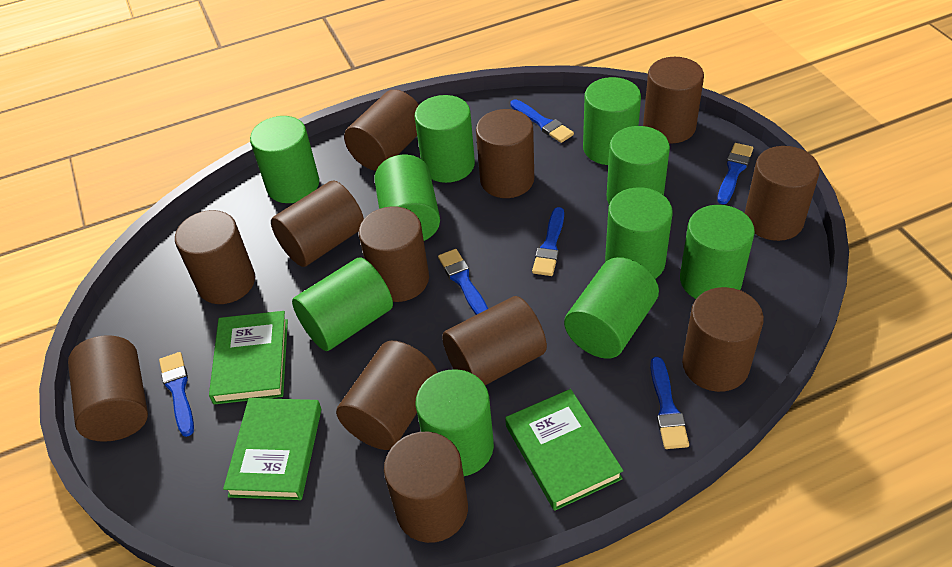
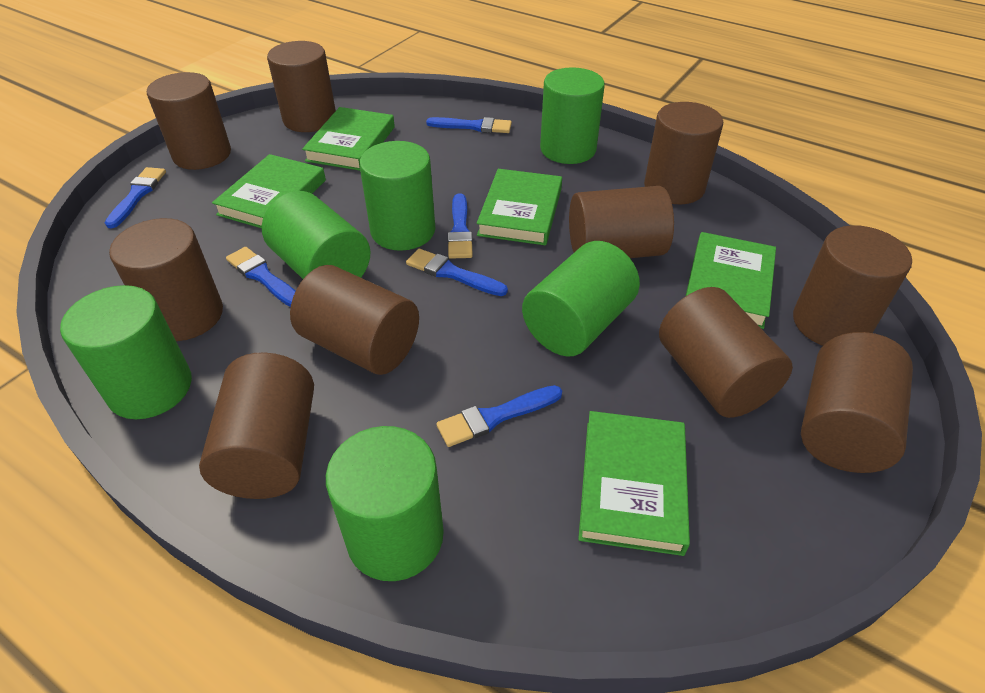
brown cylinder: [68,335,148,442] [175,210,255,304] [271,180,364,267] [336,341,438,450] [344,89,419,171] [359,206,429,302] [384,432,468,543] [442,296,547,385] [476,109,534,198] [643,57,704,144] [682,287,764,392] [745,146,820,241] = 12 -> [109,218,223,341] [147,72,231,170] [199,352,314,499] [267,41,336,132] [290,265,419,375] [569,186,674,258] [644,102,723,204] [659,287,793,418] [793,225,912,346] [801,332,913,473] = 10
green book: [209,311,288,404] [223,398,321,500] [505,389,623,511] = 3 -> [212,154,326,228] [302,107,395,171] [477,169,562,245] [578,411,690,556] [685,232,776,329] = 5
green cylinder: [250,116,319,203] [292,258,393,351] [374,155,440,241] [415,95,475,183] [415,369,494,476] [564,257,659,359] [583,77,641,165] [605,187,673,279] [607,126,670,204] [680,205,755,299] = 10 -> [60,285,192,419] [262,191,370,279] [326,426,444,581] [359,141,435,251] [522,241,640,357] [540,67,605,164] = 6

